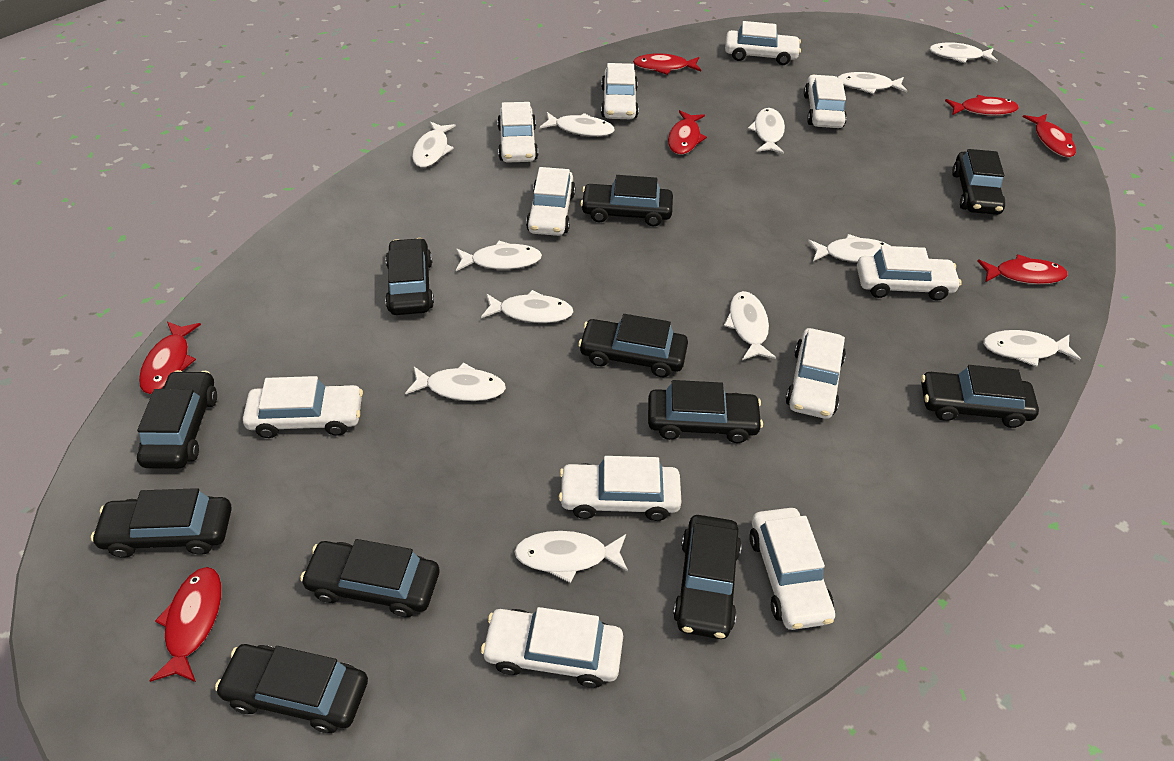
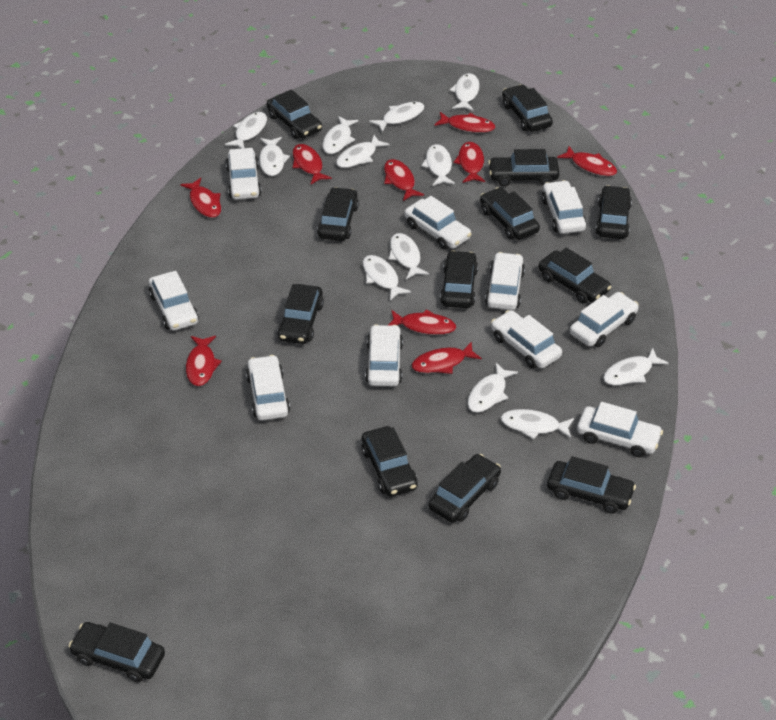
black car: [91,488,232,558] [137,370,217,469] [215,644,368,733] [300,539,439,617] [385,238,434,315] [578,314,688,377] [580,175,673,226] [648,380,763,443] [673,515,741,639] [921,365,1039,428] [952,149,1005,215] = 11 -> [69,622,165,683] [267,89,322,139] [277,284,324,344] [317,187,359,241] [361,426,418,497] [429,454,501,523] [440,250,478,308] [480,187,540,240] [488,149,559,186] [502,85,553,132] [539,248,611,304] [547,456,636,514] [595,185,632,239] = 13
red fish: [139,321,201,394] [149,567,222,682] [633,53,701,75] [668,110,707,155] [945,95,1019,116] [977,254,1068,284] [1023,114,1076,158] = 7 -> [180,178,221,218] [186,336,222,386] [292,144,332,184] [384,159,424,201] [388,309,456,335] [412,341,482,374] [434,112,496,133] [453,142,485,183] [557,146,617,176] = 9
white car: [243,376,363,438] [481,607,623,688] [497,102,538,163] [526,167,576,236] [559,456,681,521] [601,63,639,119] [725,21,801,65] [749,508,835,630] [786,328,846,419] [804,75,847,128] [857,246,962,301] = 11 -> [149,271,199,331] [226,148,262,200] [246,355,290,421] [365,324,403,386] [404,196,472,250] [485,252,525,310] [491,310,562,369] [542,180,586,234] [570,292,639,347] [577,402,663,457] = 10

